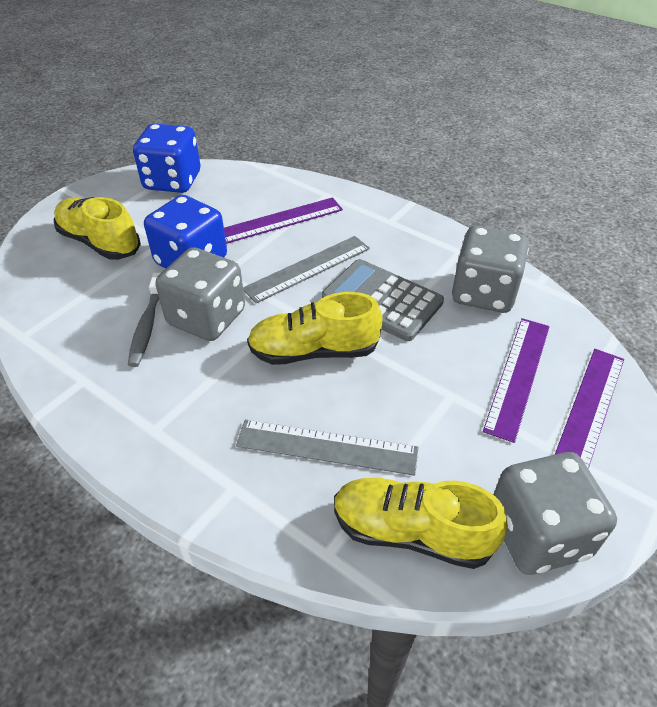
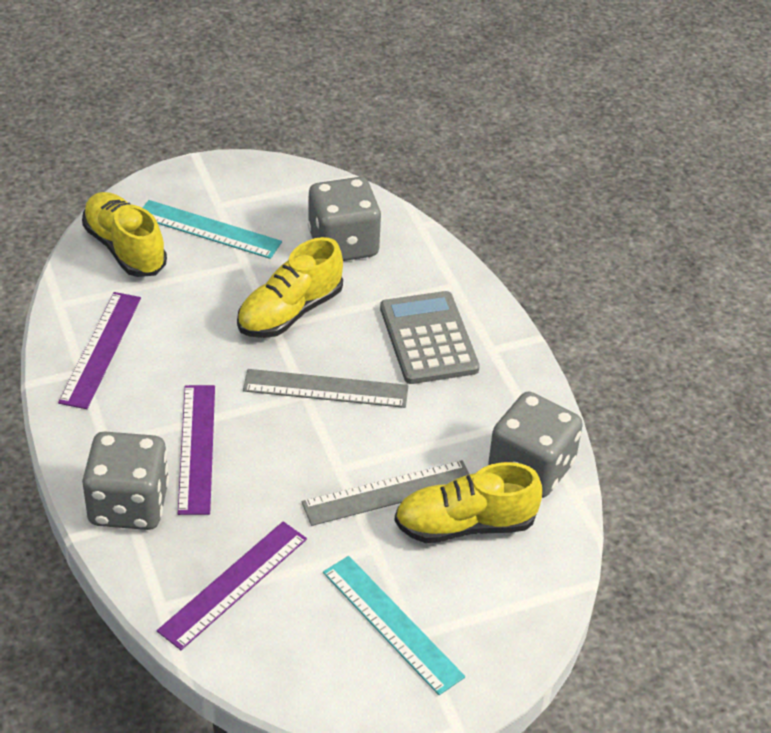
blue dice: [133,124,200,193] [144,195,227,269] = 2 -> none = 0
grey toothbrush: [128,272,161,367] = 1 -> none = 0
turquoise ruler: none = 0 -> [143,200,282,259] [323,556,465,695] = 2

